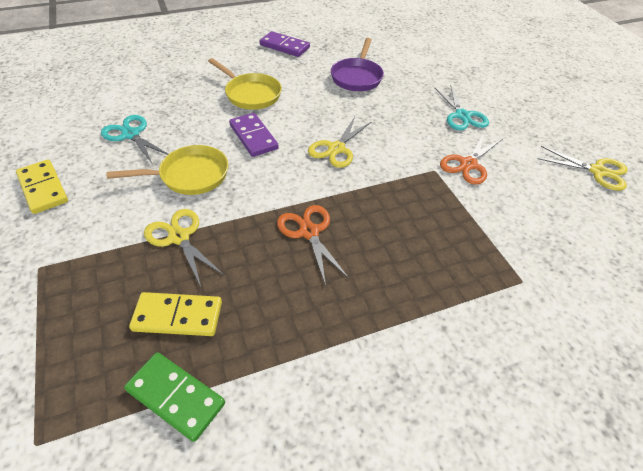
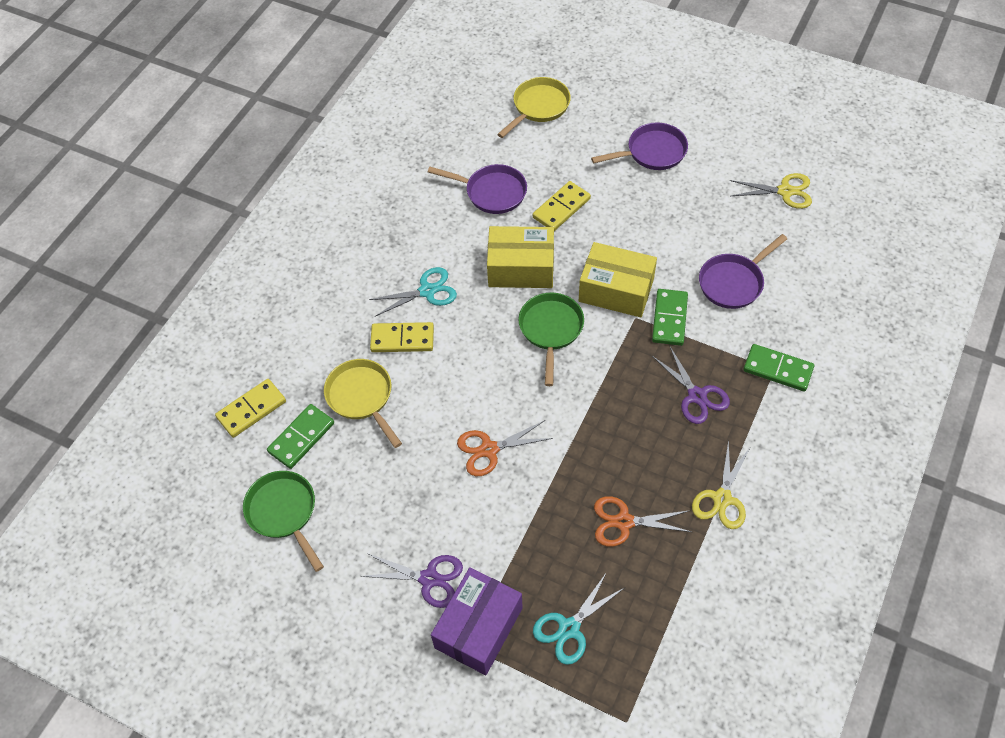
green domino: [124,352,225,442] = 1 -> [267,404,334,469] [652,289,688,346] [743,344,814,391] = 3
green pan: none = 0 -> [243,471,324,572] [519,293,584,386] = 2
purple box: none = 0 -> [431,567,523,675] = 1
purple domino: [229,113,279,157] [260,31,310,57] = 2 -> none = 0
purple pan: [331,38,384,91] = 1 -> [428,164,527,214] [591,122,688,170] [699,234,787,309] = 3
purple scissors: none = 0 -> [361,553,463,608] [652,345,730,424] = 2
yellow box: none = 0 -> [487,226,554,288] [579,242,657,317] = 2
yellow domino: [16,160,68,214] [129,292,222,336] = 2 -> [215,379,286,438] [370,322,434,352] [533,181,591,231] = 3
yellow scissors: [144,209,225,287] [308,117,371,168] [538,146,628,191] = 3 -> [692,439,751,529] [729,173,812,209] = 2

